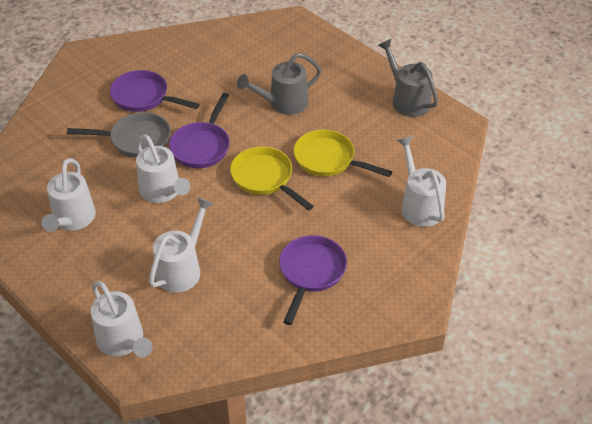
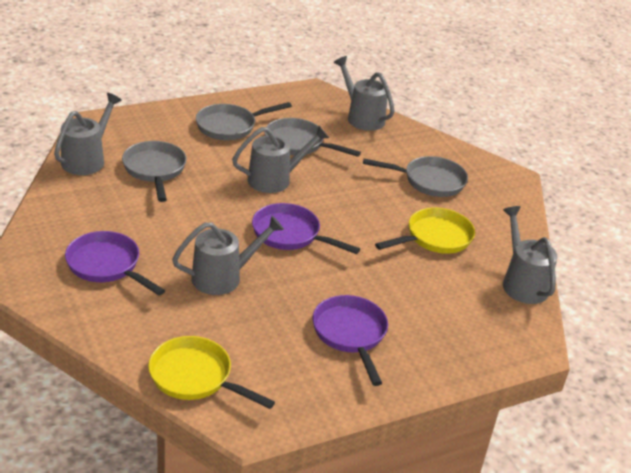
grey pan: [67,112,171,158] = 1 -> [122,141,187,202] [196,102,292,140] [264,118,361,157] [363,156,468,197] = 4
grey watering can: [237,53,321,115] [378,39,438,117] = 2 -> [54,93,122,175] [172,216,284,295] [232,126,329,193] [334,56,395,131] [503,206,558,304] = 5
white watering can: [41,158,96,232] [91,281,153,357] [136,134,190,203] [149,198,214,293] [397,136,446,227] = 5 -> none = 0

